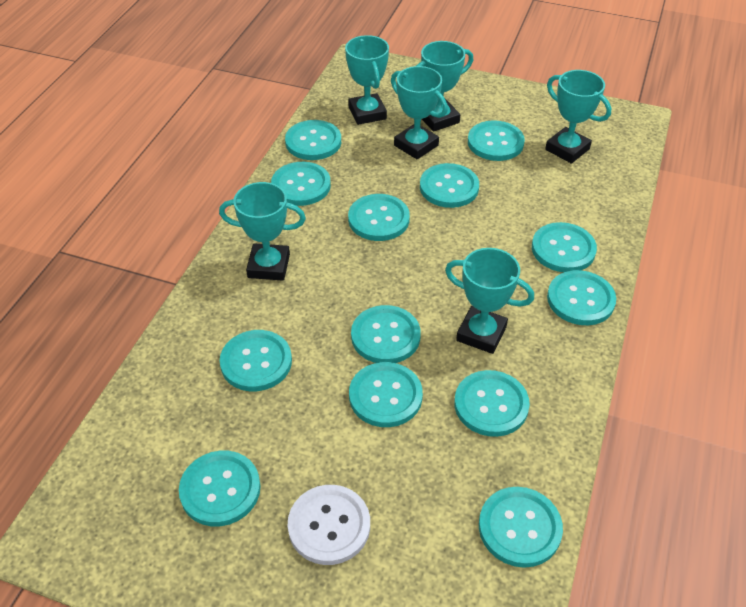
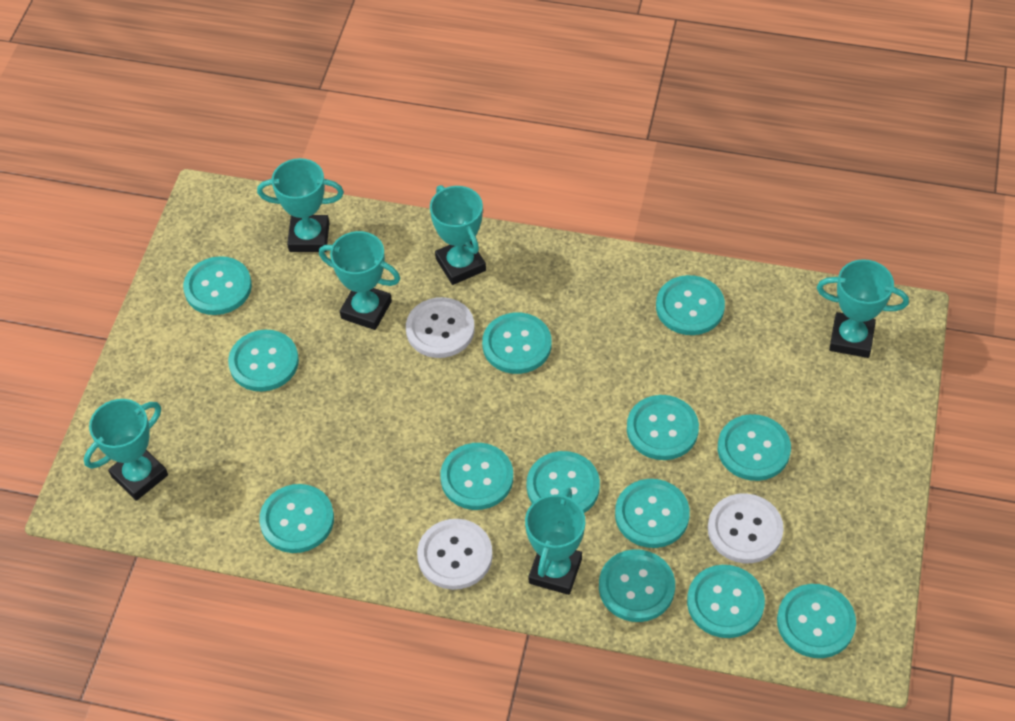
white button: [288,485,370,565] = 1 -> [406,297,475,358] [417,519,493,590] [708,493,784,563] = 3

